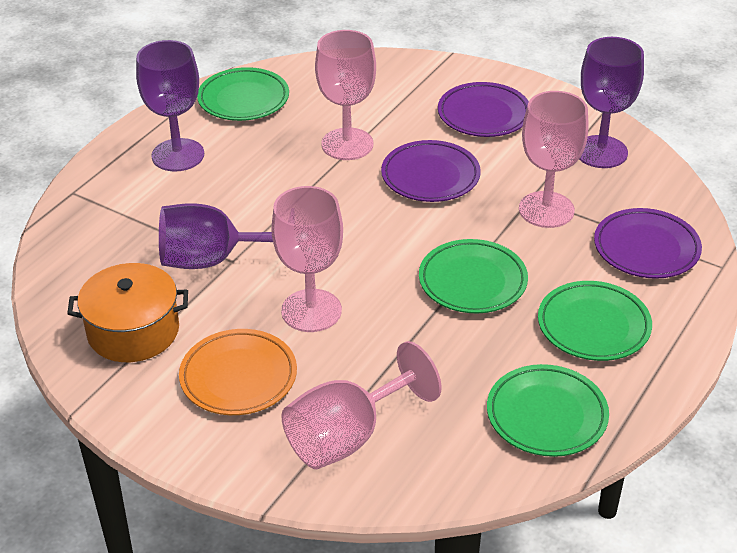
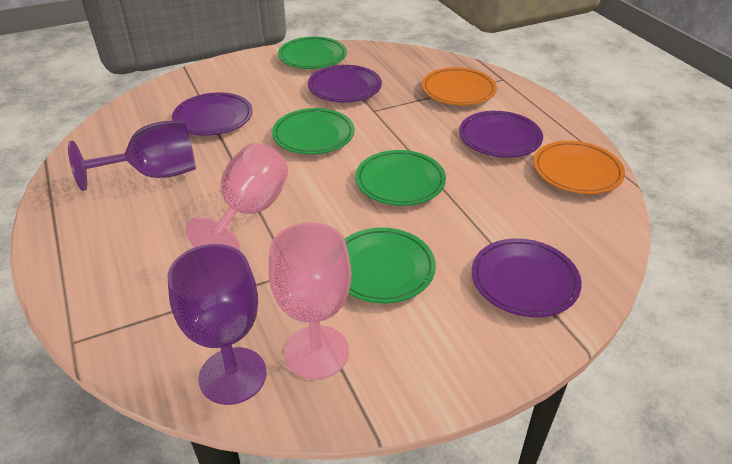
orange plate: [179,329,297,415] = 1 -> [422,67,497,106] [533,141,625,194] = 2
orange pot: [67,263,188,362] = 1 -> none = 0
pink goblet: [271,186,343,332] [282,341,442,469] [315,30,376,160] [519,91,589,228] = 4 -> [186,143,288,250] [269,222,352,380] = 2
purple goblet: [136,40,204,171] [159,203,273,269] [579,37,644,168] = 3 -> [68,120,196,191] [167,244,267,405] = 2
purple plate: [381,140,481,202] [438,82,529,137] [594,208,702,279] = 3 -> [172,92,253,136] [308,65,382,102] [459,111,543,158] [472,238,582,317] = 4

